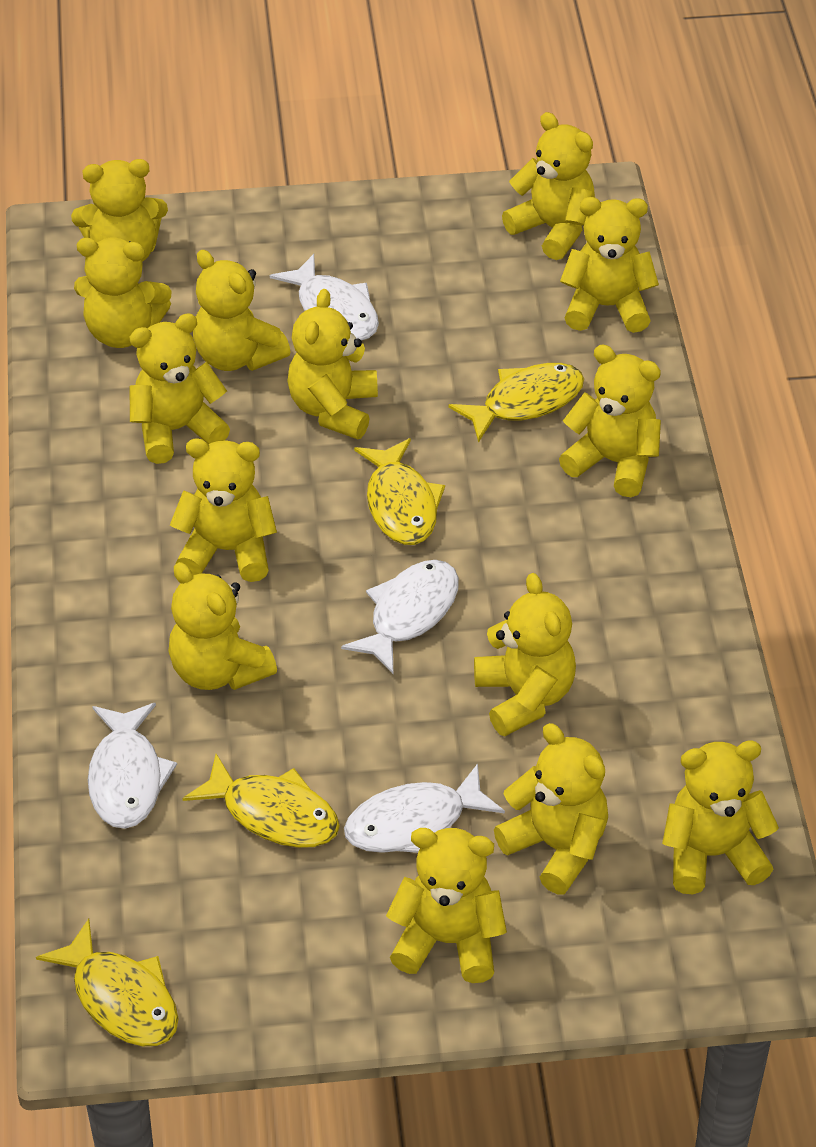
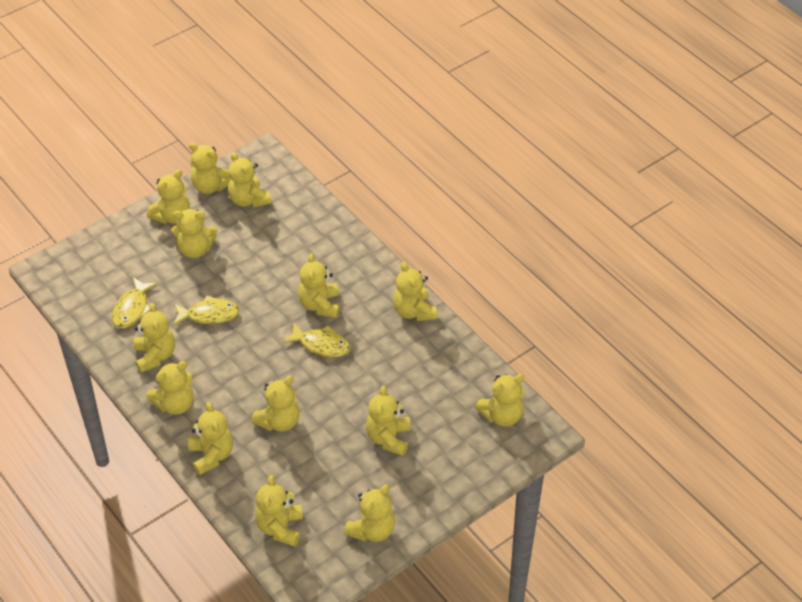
white fish: [88,703,177,829] [270,254,379,340] [341,560,459,674] [344,764,505,853] = 4 -> none = 0
yellow fish: [36,919,179,1046] [182,754,340,848] [354,438,445,545] [449,363,584,443] = 4 -> [112,277,158,328] [173,296,240,326] [283,323,350,357] = 3

